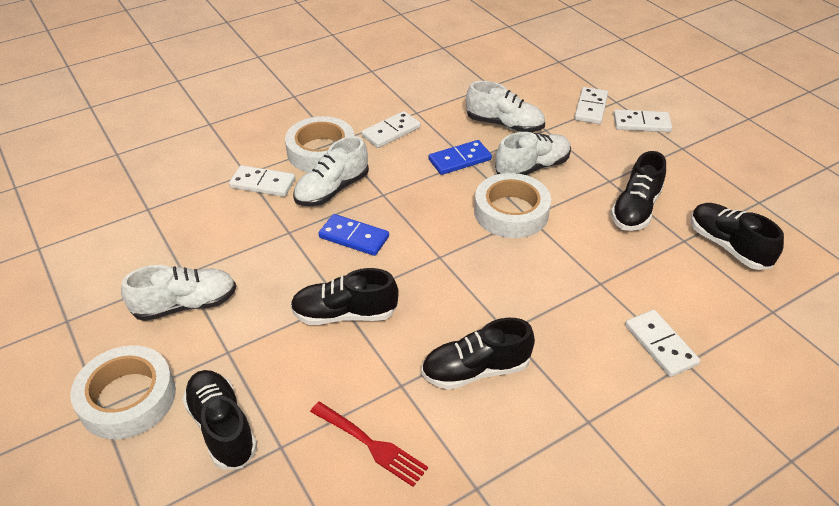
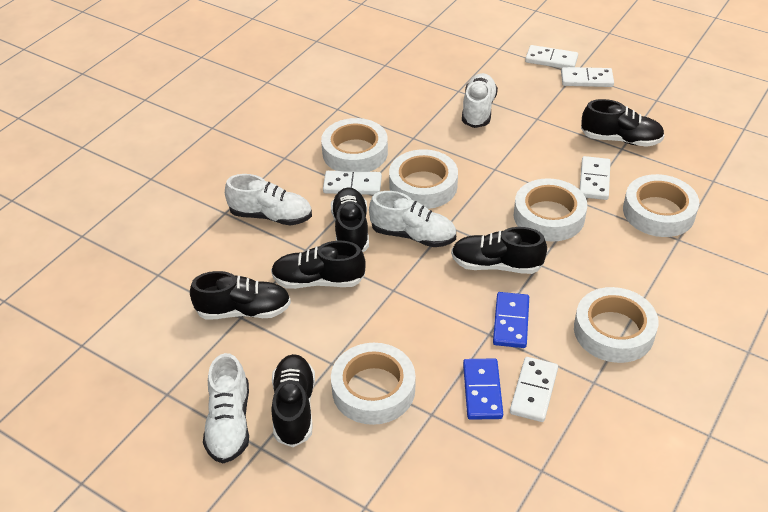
black shoe: [182,370,257,470] [290,268,399,325] [421,318,535,390] [611,151,666,231] [691,203,784,270] = 5 -> [190,271,291,320] [271,241,366,289] [271,354,315,447] [331,187,369,252] [451,227,547,274] [581,99,665,147] = 6
red fork: [310,402,428,487] = 1 -> none = 0
white tape: [70,345,176,439] [285,116,354,172] [474,173,551,238] = 3 -> [321,118,388,172] [331,343,415,425] [389,149,458,209] [514,178,587,242] [574,287,659,363] [623,174,699,237] = 6

